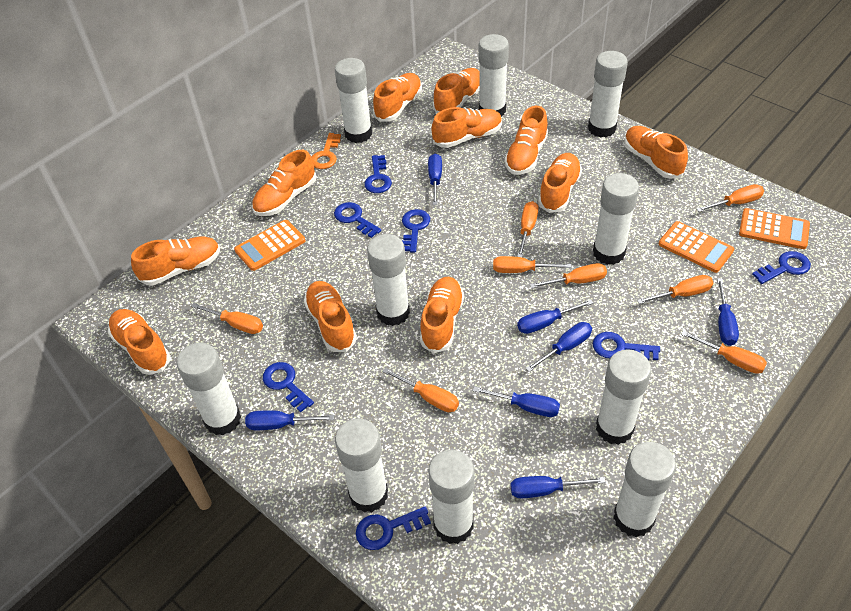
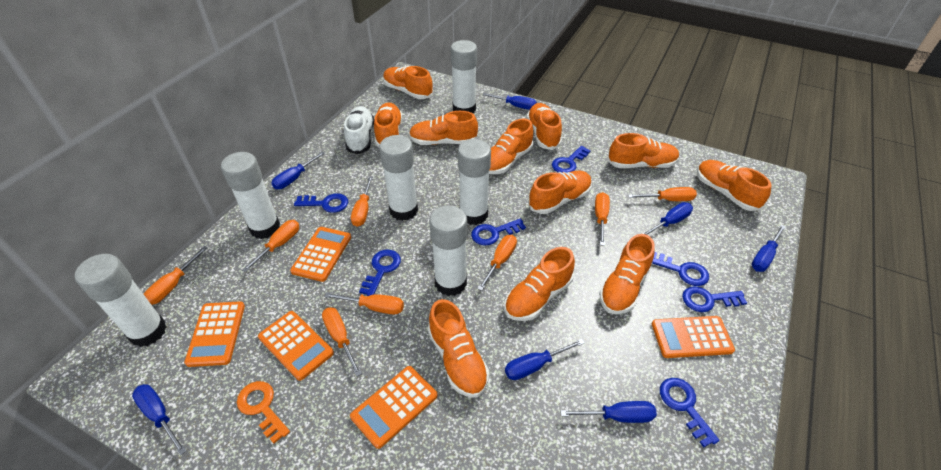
orange calculator: [234,220,305,271] [659,221,734,273] [739,208,810,249] = 3 -> [184,301,245,367] [258,311,334,381] [290,227,351,282] [350,366,438,449] [652,316,735,358] = 5
white glue stick: [177,343,241,435] [335,58,372,143] [335,419,388,513] [367,234,410,326] [428,450,475,544] [478,34,509,116] [588,51,628,137] [593,173,639,265] [596,349,651,445] [614,442,676,537] = 10 -> [75,254,167,347] [221,152,280,239] [379,135,418,221] [429,205,467,296] [451,40,477,113] [458,139,491,225] = 6
white shoe: none = 0 -> [344,106,374,154] = 1

